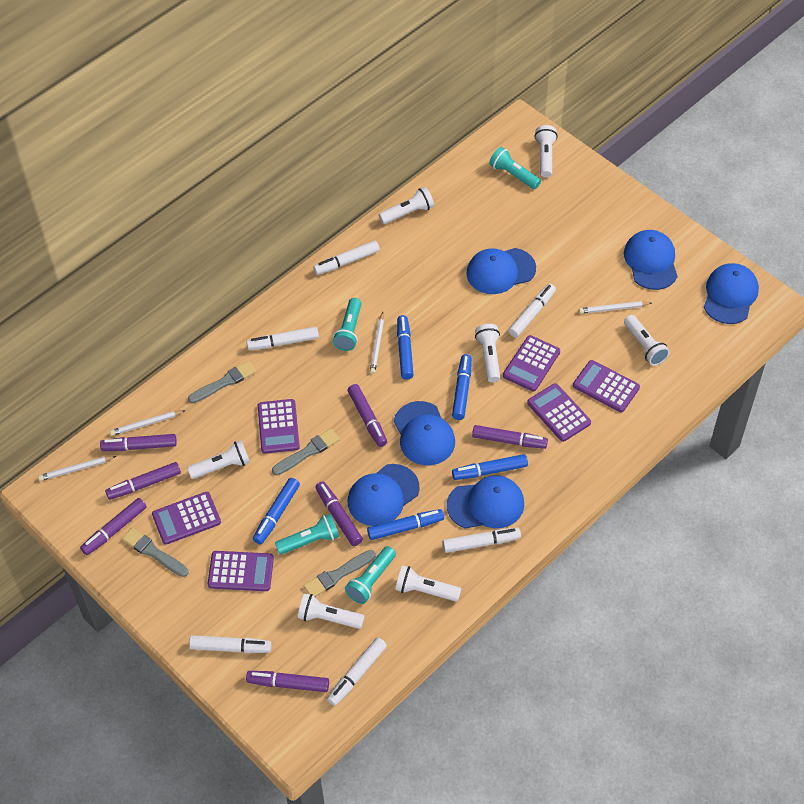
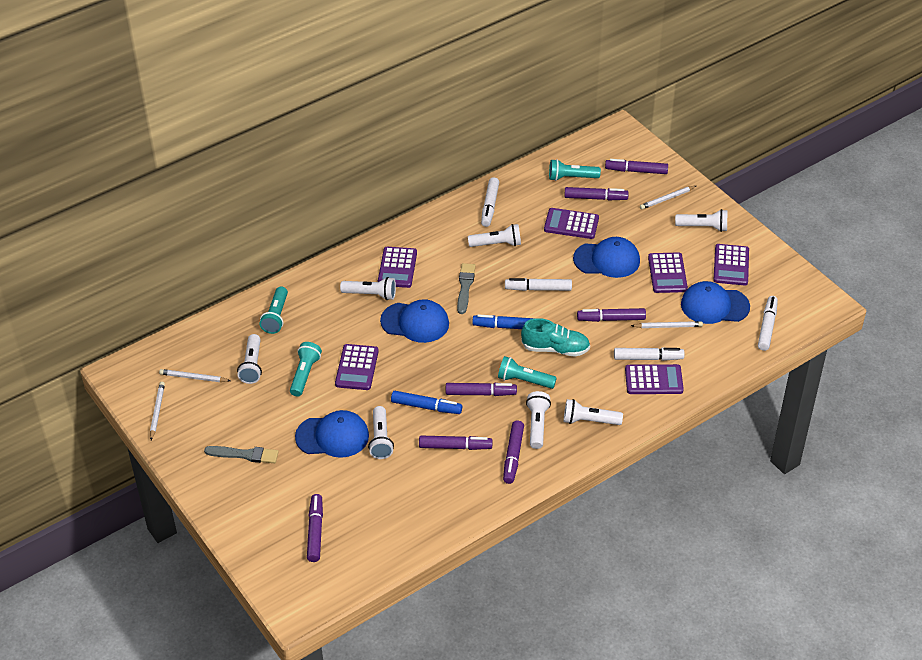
blue cap: [347,464,420,526] [394,401,455,465] [447,475,524,528] [466,248,536,294] [624,230,678,290] [704,263,759,324] = 6 -> [295,410,369,458] [380,299,449,343] [573,237,640,278] [681,281,750,324] = 4
blue marker: [253,478,300,545] [367,509,444,540] [397,315,414,380] [452,354,472,420] [452,454,528,480] = 5 -> [391,391,462,414] [472,314,535,329] = 2
grey brush: [122,528,189,577] [188,361,256,403] [272,429,340,475] [303,550,376,597] = 4 -> [204,446,279,463] [457,263,476,314] = 2
turquoise shoe: none = 0 -> [521,318,590,357] = 1
white marker: [189,635,272,653] [246,327,319,350] [313,240,380,275] [327,638,387,706] [443,527,521,553] [508,284,556,338] = 6 -> [481,177,499,227] [505,278,572,291] [614,347,685,361] [758,296,778,351] = 4

